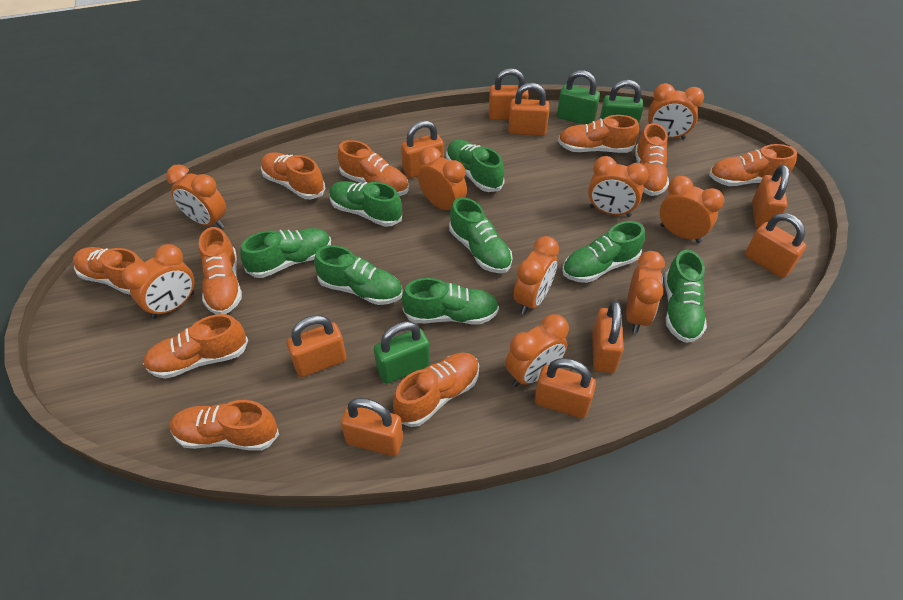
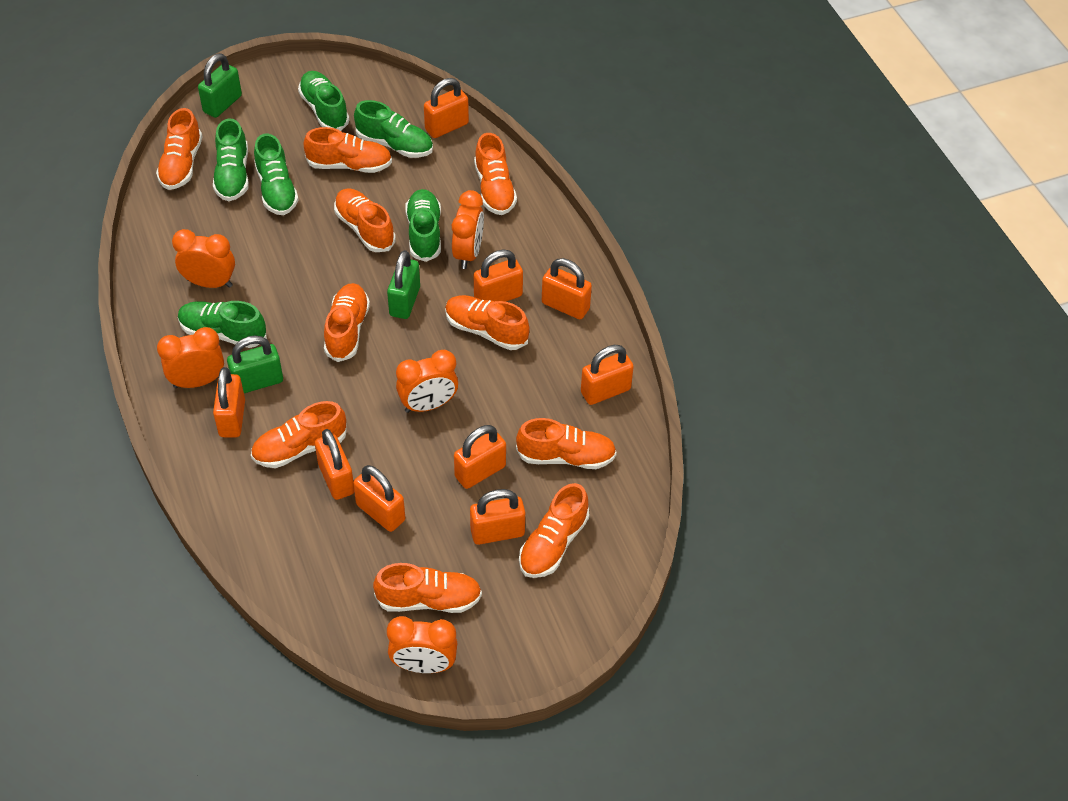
green shoe: [240,228,331,278] [314,245,403,305] [329,181,402,227] [402,278,499,324] [446,140,504,192] [449,197,512,273] [562,221,645,283] [664,250,707,343] = 8 -> [178,301,267,348] [213,118,249,201] [254,134,299,215] [298,71,349,131] [354,100,433,158] [405,189,441,262] = 6
orange clock: [122,244,194,319] [166,165,226,229] [418,147,467,210] [505,314,569,387] [513,236,559,315] [588,156,649,217] [626,251,665,333] [648,83,704,139] [660,176,724,243] = 9 -> [157,327,224,388] [172,229,235,288] [387,616,457,673] [396,350,458,413] [452,190,484,269] = 5

